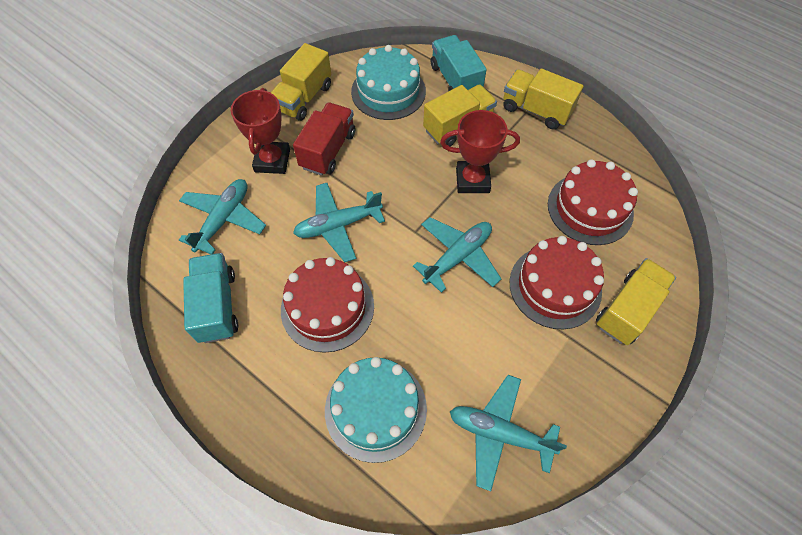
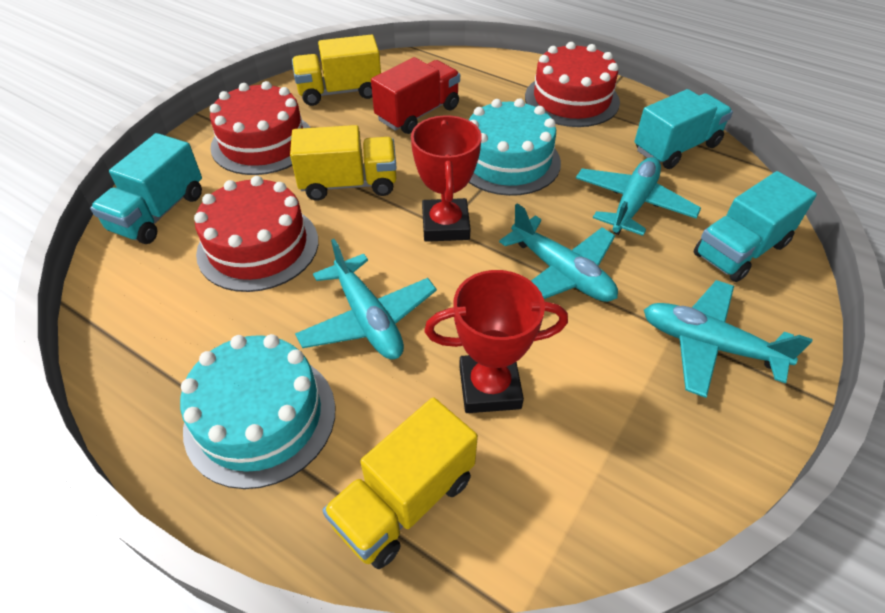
turquoise truck: [183,253,238,343] [431,35,487,92] = 2 -> [90,133,202,244] [634,89,733,169] [694,171,817,282] = 3
yellow truck: [271,43,331,121] [423,84,497,146] [503,69,583,130] [596,258,676,345] = 4 -> [290,125,397,201] [292,34,381,106] [322,397,478,569] = 3

